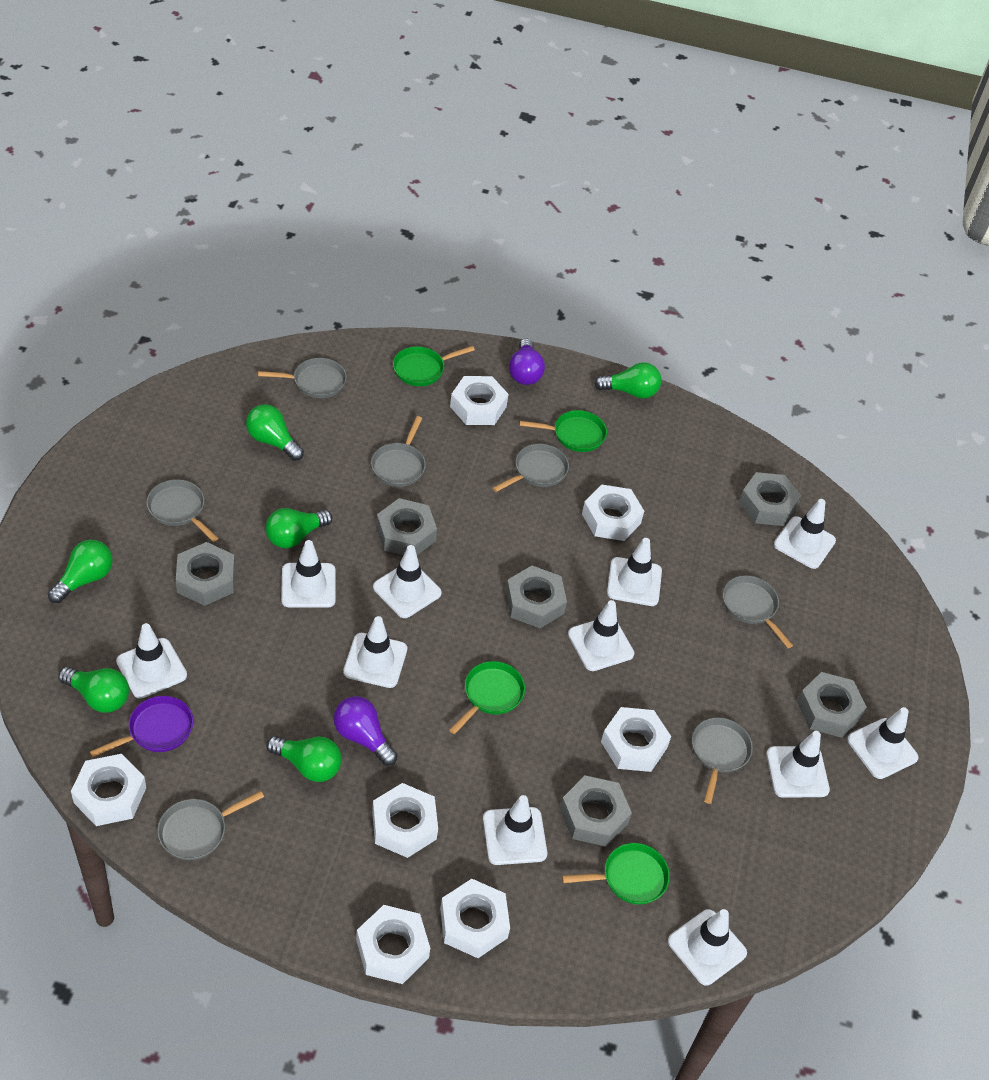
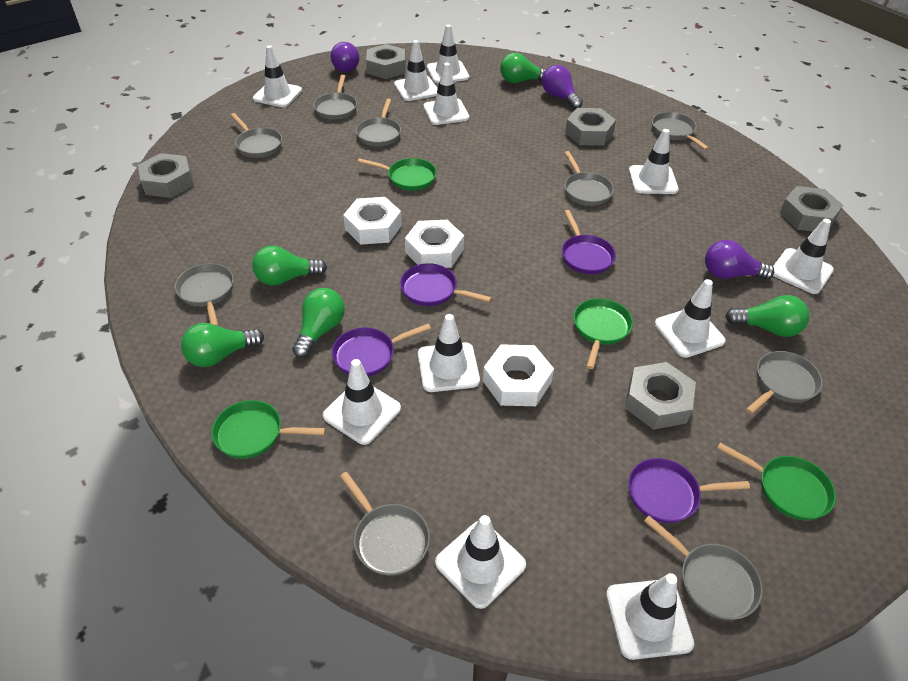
green light bulb: [48,540,113,603] [58,667,129,713] [246,404,304,461] [265,508,332,548] [266,736,342,782] [594,362,661,399] = 6 -> [181,323,264,367] [252,246,327,286] [292,288,345,358] [500,53,546,83] [725,295,809,337] = 5
grey nut: [176,542,235,606] [376,498,437,555] [506,566,567,628] [560,776,632,847] [739,472,801,526] [797,672,867,738] = 6 -> [138,153,194,198] [366,44,406,79] [565,108,616,146] [625,362,696,430] [780,186,843,231] = 5
grey pan: [147,479,219,542] [158,791,264,860] [258,358,347,398] [371,416,426,487] [493,444,569,492] [692,717,753,804] [723,576,793,648] = 7 -> [175,263,234,326] [230,113,282,158] [313,75,357,119] [340,472,430,576] [356,99,401,146] [564,151,614,206] [644,516,763,620] [652,112,709,150] [746,351,823,414] = 9
purple light bulb: [334,696,398,766] [509,339,545,385] = 2 -> [330,42,359,72] [542,65,583,109] [705,240,774,280] = 3
purple pan: [90,696,194,757] = 1 -> [332,324,431,377] [400,263,492,306] [562,210,616,274] [628,458,750,523] = 4
white nut: [71,754,146,826] [356,905,430,984] [372,783,438,858] [440,879,510,958] [450,376,508,425] [582,485,644,541] [601,707,671,772] = 7 -> [343,197,402,245] [405,220,464,268] [483,344,554,406] = 3

